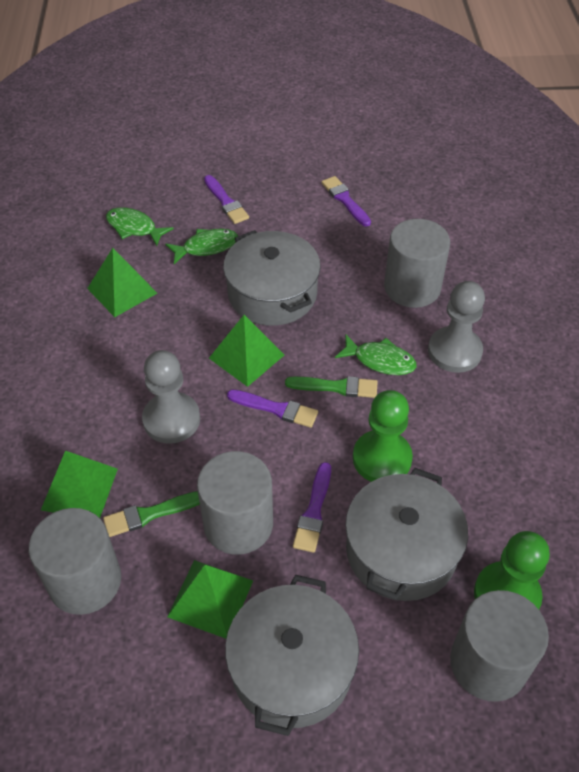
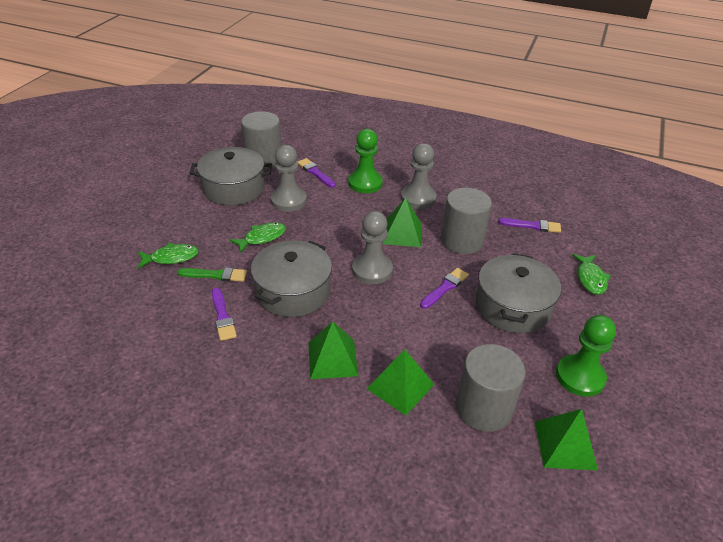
green brush: [103,491,200,537] [285,376,378,398] = 2 -> [177,267,247,282] = 1
grey cylinder: [29,508,121,615] [197,451,273,555] [384,219,450,308] [450,590,549,702] = 4 -> [241,111,281,169] [441,188,492,254] [456,344,526,432] = 3
grey pawn: [142,350,200,444] [428,281,485,373] = 2 -> [271,145,307,211] [352,211,393,284] [401,143,437,209] = 3

